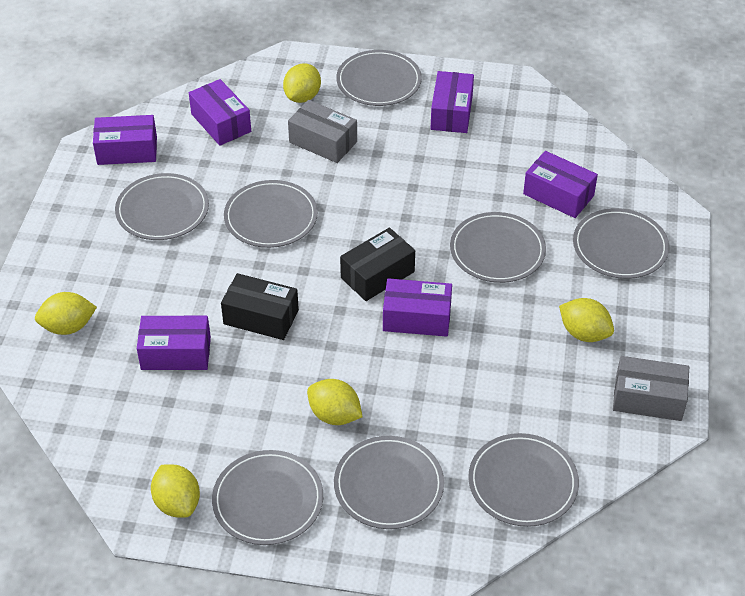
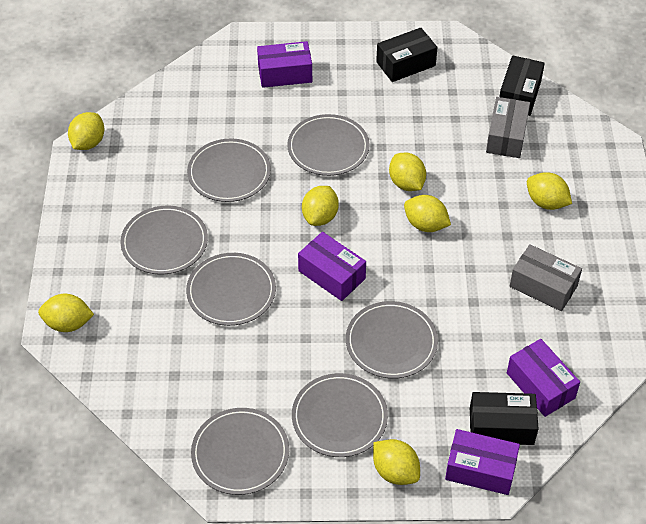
black box: [221,273,299,340] [340,228,415,301] = 2 -> [376,28,438,82] [470,392,539,445] [499,55,545,116] = 3
grey plate: [115,173,209,240] [212,450,323,545] [224,180,318,248] [334,436,444,529] [336,50,422,106] [450,212,546,283] [468,433,579,527] [573,208,669,279] = 8 -> [121,206,208,275] [186,253,276,326] [187,138,271,202] [191,408,289,495] [287,114,370,176] [292,373,388,457] [346,301,438,379] = 7
purple box: [93,115,157,165] [137,316,211,370] [189,79,251,146] [383,278,452,337] [430,71,474,133] [523,151,598,218] = 6 -> [257,41,312,88] [298,232,366,301] [445,429,520,495] [507,339,580,417] = 4
yellow lemon: [35,292,97,335] [151,464,200,518] [283,63,321,103] [307,379,363,425] [559,298,614,342] = 5 -> [38,294,94,332] [68,112,104,150] [302,186,339,226] [373,439,420,485] [389,153,426,191] [404,195,451,232] [527,172,572,210] = 7

